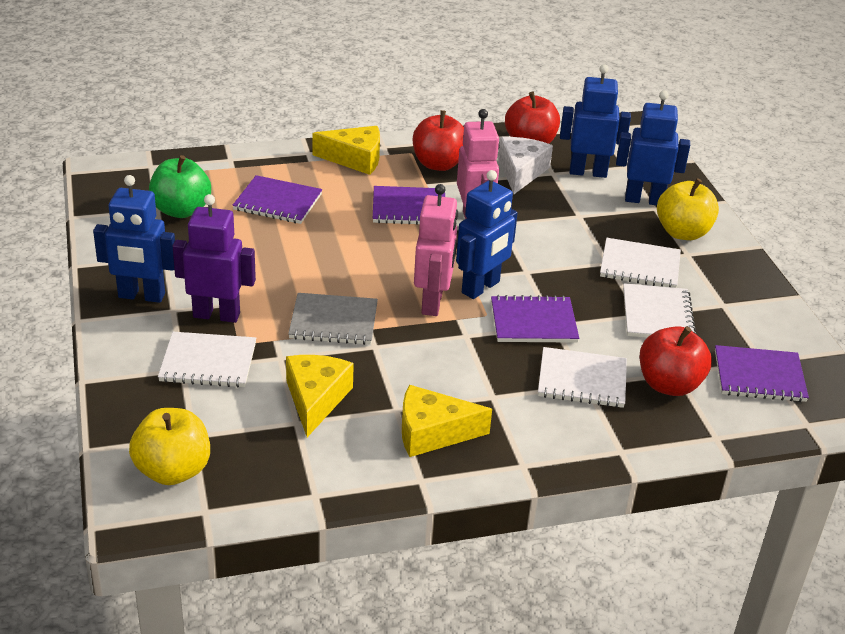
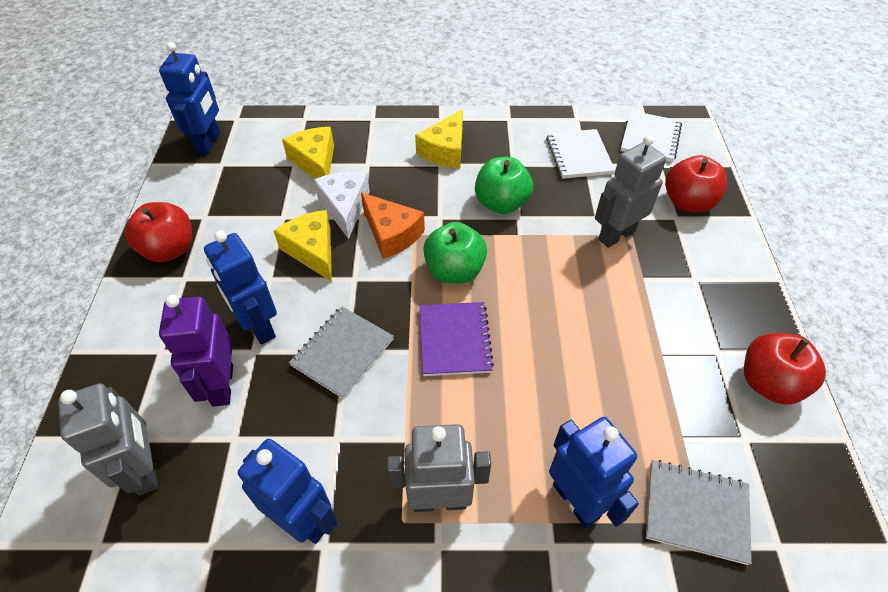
green apple: [149,155,211,218] = 1 -> [423,222,487,283] [475,157,533,214] = 2
grey notebook: [288,293,378,345] = 1 -> [289,306,394,399] [646,460,752,565] = 2
grey robot: none = 0 -> [58,383,158,496] [387,424,491,512] [595,135,666,248] = 3
orange cheese: none = 0 -> [361,192,425,259] = 1
pink robot: [414,184,458,316] [457,109,500,219] = 2 -> none = 0
purple notebook: [232,175,322,224] [373,186,445,225] [491,295,579,343] [715,345,809,402] = 4 -> [420,302,494,376] = 1
white notebook: [158,332,256,388] [538,347,627,408] [600,238,681,288] [623,283,696,338] = 4 -> [546,129,615,179] [620,111,682,162] = 2
yellow apple: [129,408,210,485] [657,178,719,240] = 2 -> none = 0

